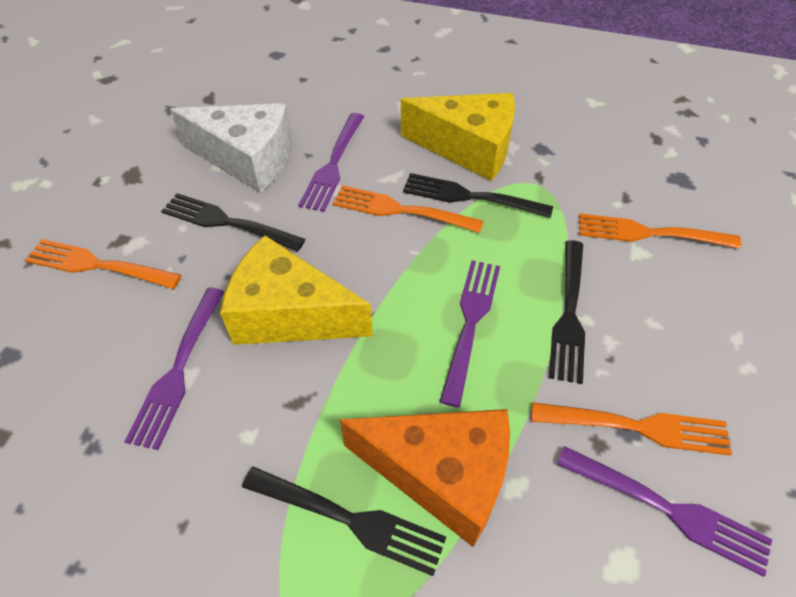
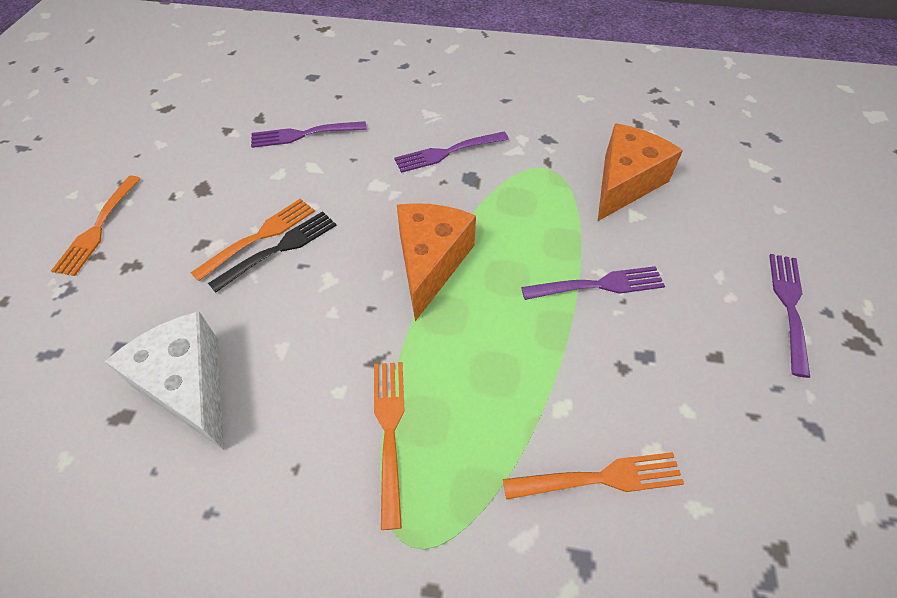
black fork: [161,193,305,251] [242,467,446,576] [403,173,553,218] [549,240,585,384] = 4 -> [208,211,337,293] = 1
orange cheese: [340,409,510,547] = 1 -> [397,203,476,321] [598,124,683,221] = 2
yellow cheese: [220,235,373,345] [401,93,515,181] = 2 -> none = 0

